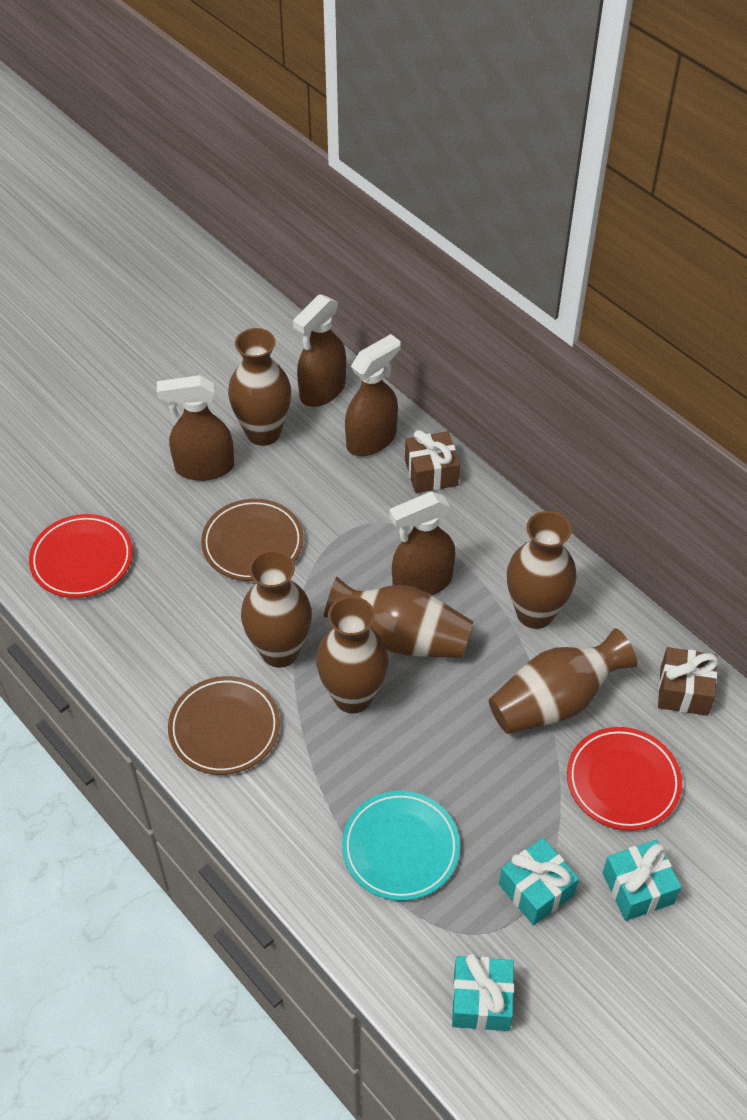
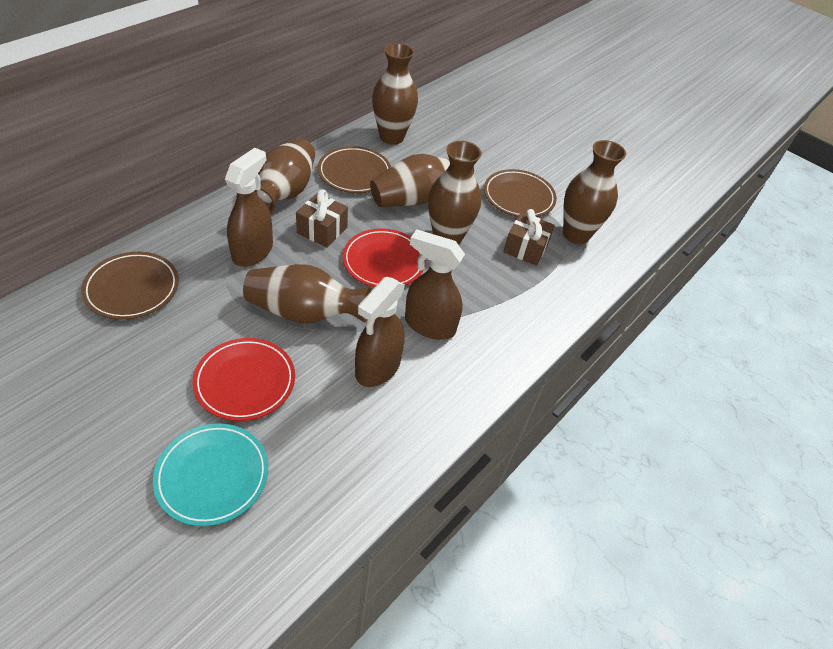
brown plate: [168,676,280,775] [201,499,304,581] = 2 -> [81,252,179,320] [318,146,391,193] [484,169,557,217] = 3
brown spray bottle: [157,375,234,481] [293,294,346,407] [345,334,401,456] [389,492,455,596] = 4 -> [225,148,273,267] [355,277,405,387] [405,229,465,340] = 3
turquoise gift: [452,953,514,1031] [499,838,579,925] [602,840,681,921] = 3 -> none = 0

